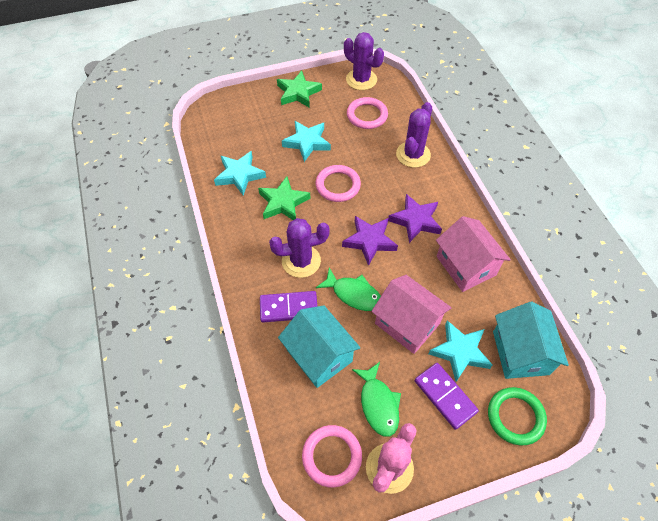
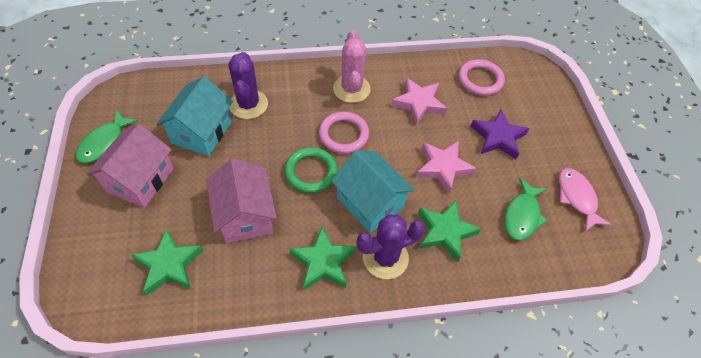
green star: [258,176,310,220] [277,71,322,108] = 2 -> [131,228,203,295] [289,226,356,290] [418,200,481,262] = 3
pink fish: none = 0 -> [559,168,612,231] = 1
pink ring: [302,425,362,488] [316,165,361,202] [347,97,388,129] = 3 -> [319,112,369,154] [459,59,505,96] = 2
pink star: none = 0 -> [391,78,447,125] [416,141,477,193] = 2
purple cactus: [269,218,330,278] [344,32,384,90] [396,102,432,168] = 3 -> [228,52,268,119] [357,214,425,279] = 2
purple domino: [260,291,317,323] [415,363,479,430] = 2 -> none = 0
purple star: [342,216,398,266] [388,194,442,243] = 2 -> [470,109,529,159] = 1
turquoise star: [214,151,266,196] [282,121,331,162] [428,320,493,382] = 3 -> none = 0

